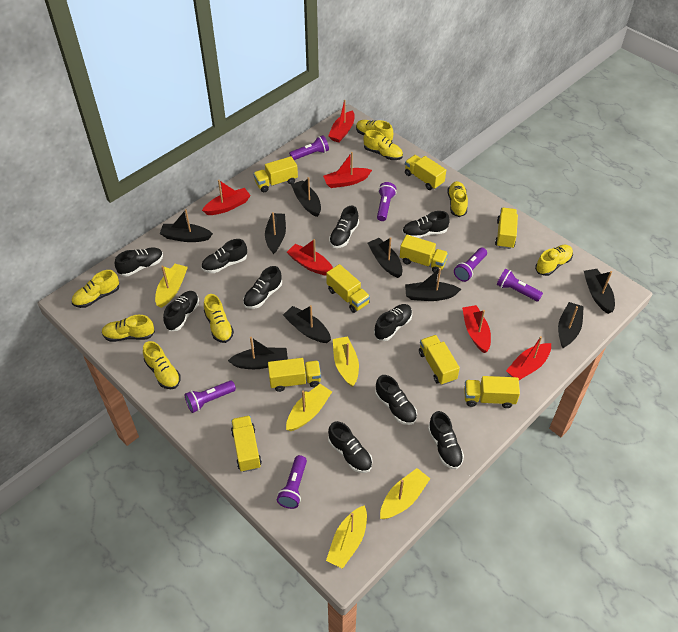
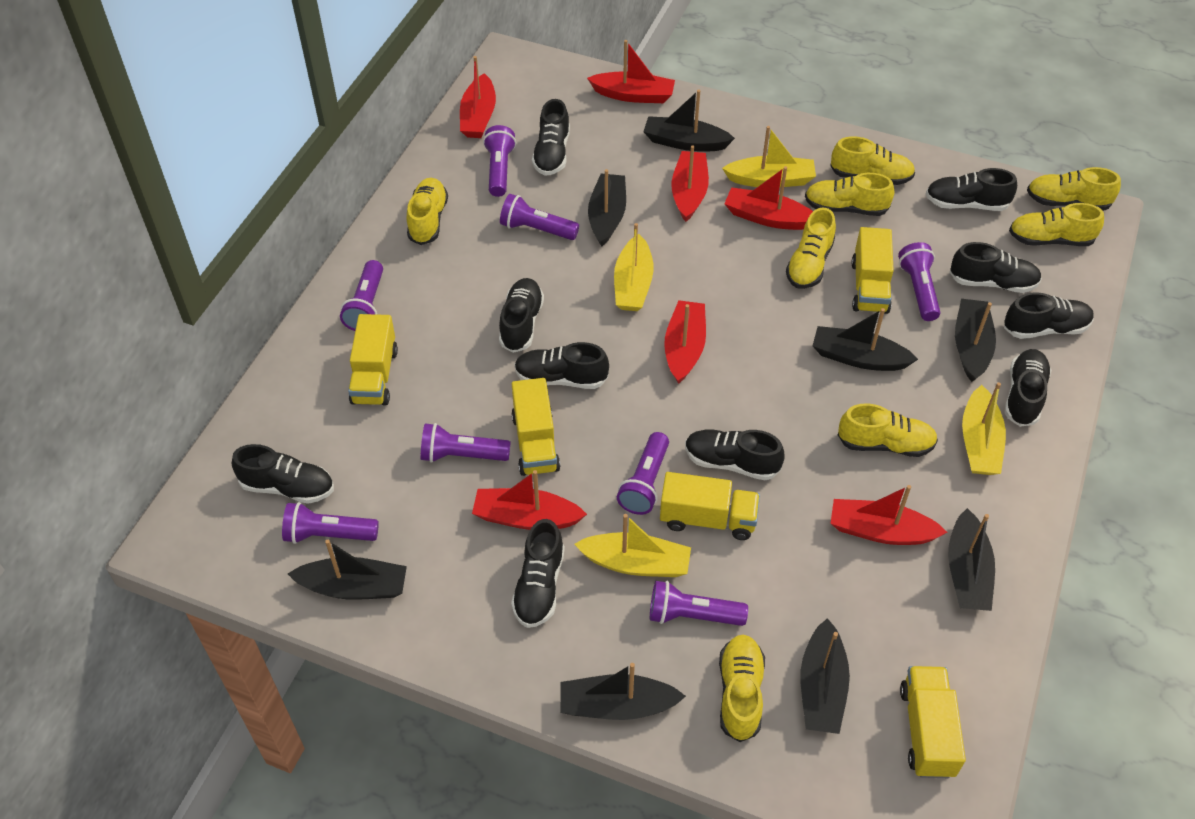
black boat: [160,209,213,242] [228,337,288,369] [265,212,286,254] [283,305,331,343] [291,177,321,217] [368,237,403,278] [405,268,461,301] [558,302,584,348] [584,269,615,314] = 9 -> [288,540,407,600] [560,663,686,720] [588,169,626,246] [643,90,735,152] [801,618,850,734] [813,308,918,371] [948,508,995,611] [955,299,996,382] = 8
purple flashlight: [185,380,236,413] [277,455,307,509] [289,135,329,160] [377,182,396,221] [454,248,487,282] [497,269,543,302] = 6 -> [282,502,379,544] [340,260,383,331] [421,423,511,463] [483,125,516,197] [500,194,579,240] [617,432,669,515] [650,581,748,626] [898,242,941,321] = 8
red boat: [202,180,251,215] [287,239,333,275] [323,152,372,188] [328,100,355,143] [462,305,491,353] [506,336,551,380] = 6 -> [460,56,496,138] [472,470,587,530] [587,40,675,103] [664,300,706,384] [672,145,709,222] [724,166,813,230] [831,485,947,545] = 7
yellow boat: [155,264,188,308] [286,384,332,431] [326,505,367,569] [333,336,359,387] [380,468,430,519] = 5 -> [574,514,691,577] [614,223,654,311] [722,126,816,187] [962,382,1006,475] = 4
yellow truck: [231,416,262,472] [253,156,298,192] [268,358,321,392] [326,264,370,313] [400,235,448,273] [405,155,446,190] [419,335,460,385] [464,376,520,408] [495,208,518,249] = 9 -> [348,314,398,405] [511,378,560,476] [660,472,760,540] [851,227,894,314] [900,666,966,778] = 5

